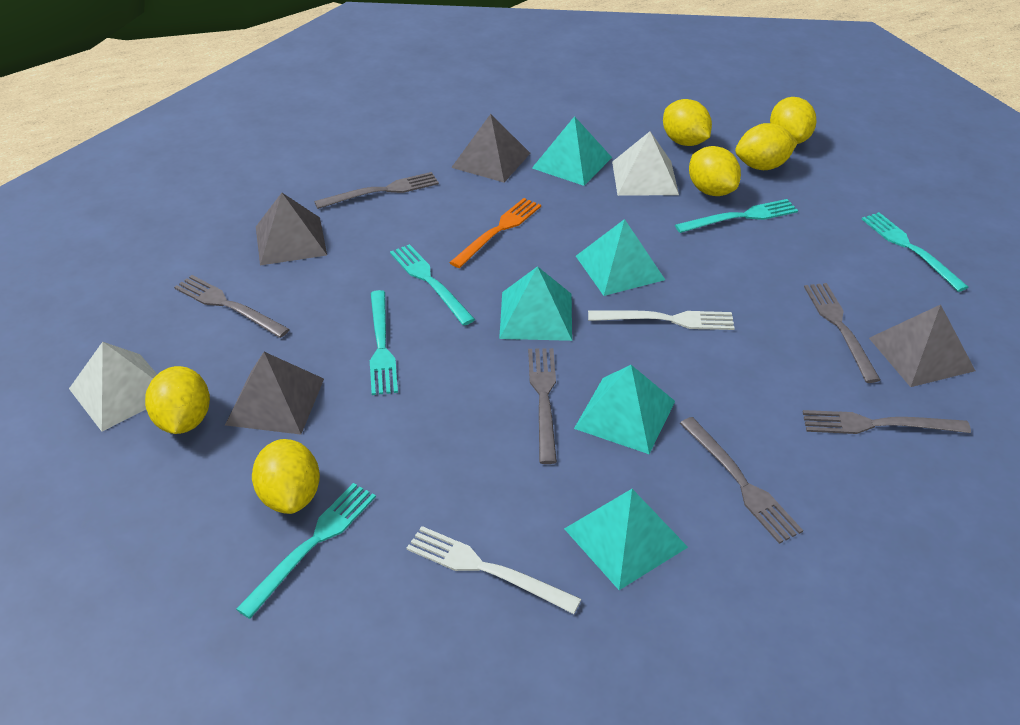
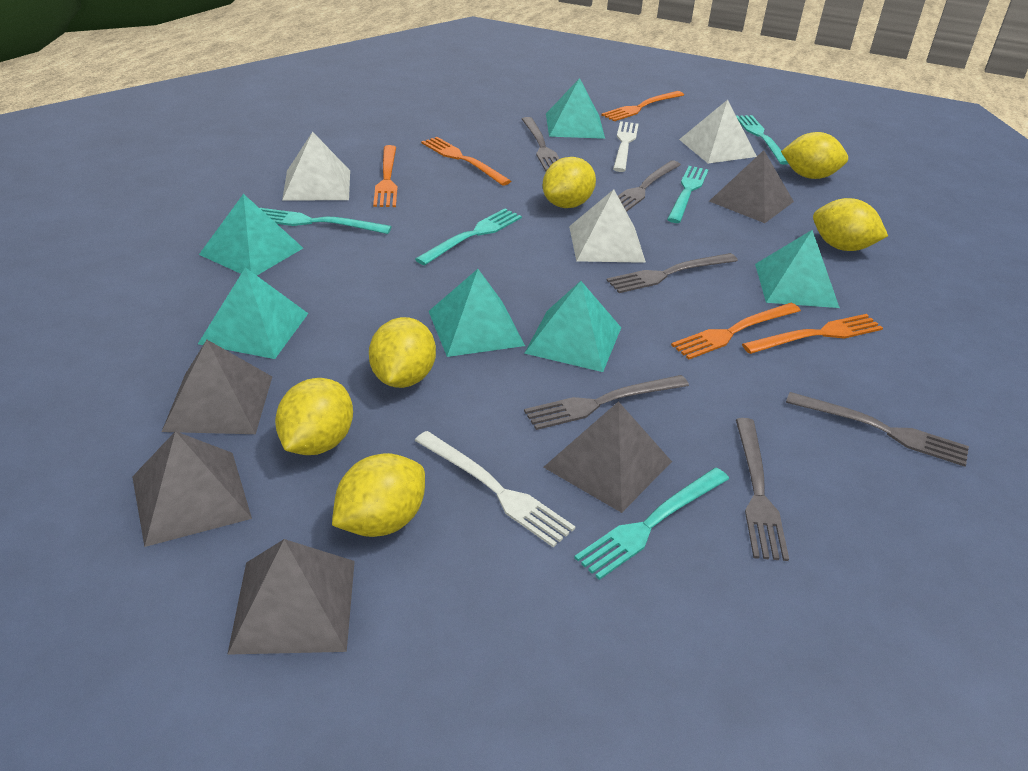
grey pyramid: [225,352,324,435] [256,193,327,265] [451,114,530,183] [869,305,975,387] = 4 -> [132,431,252,547] [162,340,272,434] [227,539,355,655] [543,401,672,513] [709,150,794,223] = 5
orange fork: [449,198,541,268] = 1 -> [373,145,397,207] [421,137,511,186] [601,91,684,121] [671,303,801,359] [742,314,883,354] = 5
turquoise pyramid: [499,266,572,341] [532,116,612,186] [564,489,688,590] [574,365,675,454] [576,219,665,296] = 5 -> [198,267,309,359] [199,194,303,275] [429,269,525,357] [525,281,621,372] [546,78,605,139] [755,230,840,308] = 6
white pyramid: [69,342,157,432] [612,131,679,196] = 2 -> [282,132,350,201] [569,189,646,263] [679,100,757,164] = 3

